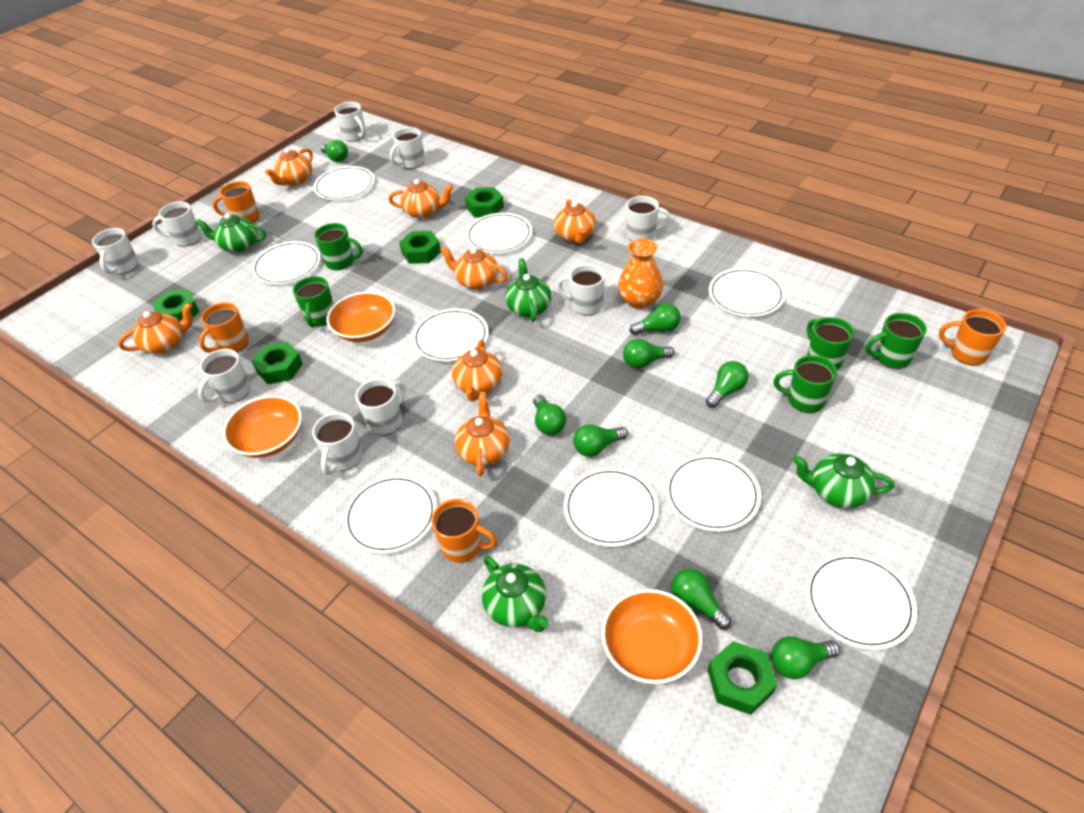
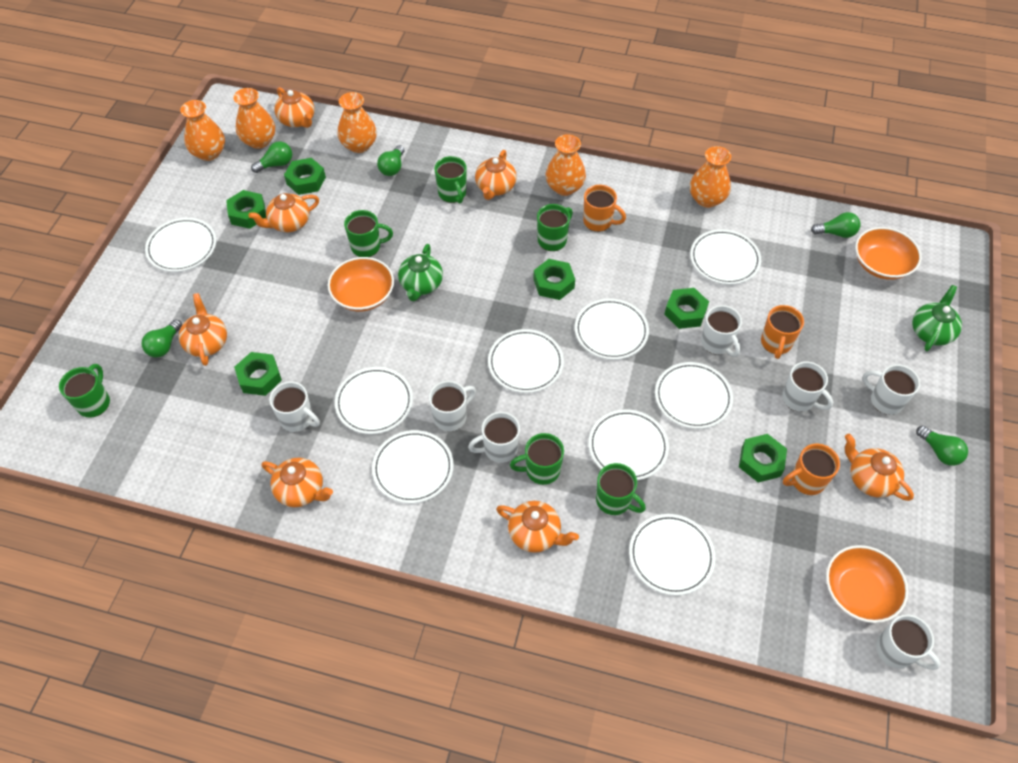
green light bulb: [320,140,348,162] [533,395,566,435] [573,424,628,457] [623,339,674,368] [630,303,681,335] [671,569,731,630] [706,361,748,408] [771,636,840,679] = 8 -> [141,319,182,357] [251,141,292,173] [377,145,404,176] [811,212,860,238] [916,426,968,466] = 5
green mug: [293,276,334,327] [314,223,363,270] [774,355,837,413] [807,317,854,370] [866,313,927,369] = 5 -> [59,364,110,418] [344,210,393,257] [434,156,467,203] [510,433,564,485] [537,204,573,251] [596,463,646,515] = 6
green nut: [152,290,200,322] [252,342,303,384] [399,231,441,264] [465,187,504,218] [708,641,778,715] = 5 -> [226,190,266,229] [234,352,282,396] [284,158,326,195] [533,259,575,300] [664,288,709,329] [739,434,787,482] = 6
green teapot: [196,213,266,253] [482,555,549,632] [505,258,552,322] [793,453,895,508] = 4 -> [398,244,443,301] [912,285,962,351] = 2
orange mug: [199,302,249,353] [213,181,259,223] [431,499,497,563] [939,309,1006,365] = 4 -> [583,185,626,232] [761,305,804,359] [783,444,840,495] = 3
orange vase: [618,239,663,309] = 1 -> [180,100,225,161] [233,88,275,149] [338,92,377,153] [545,134,586,196] [690,146,731,208] = 5
white mug: [92,228,139,274] [152,202,201,247] [198,349,251,403] [312,412,363,475] [334,102,366,142] [356,378,406,435] [390,127,425,169] [557,264,605,316] [626,196,671,241] = 9 -> [269,381,320,432] [429,381,476,431] [468,412,520,463] [701,305,742,357] [782,361,833,412] [862,364,920,415] [876,614,941,670] = 7

